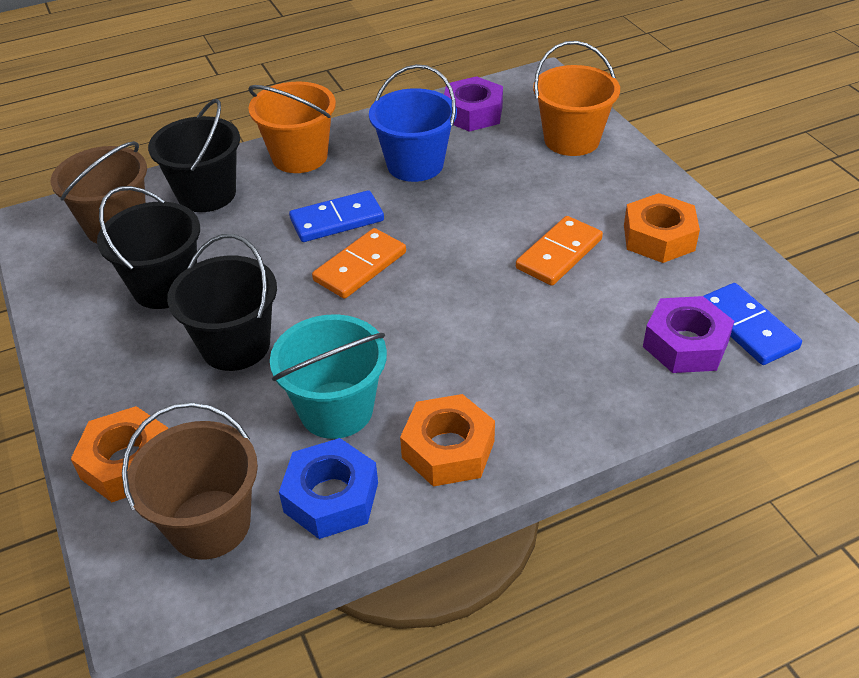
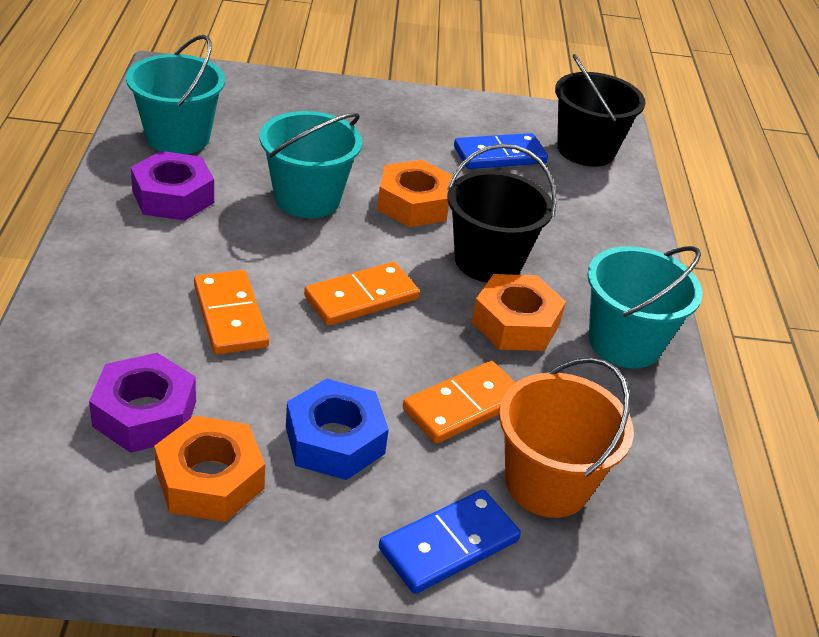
black bucket: [97,186,200,309] [148,99,240,212] [167,234,277,371] = 3 -> [447,144,557,282] [555,54,646,167] = 2
blue bucket: [369,64,457,182] = 1 -> none = 0
brown bucket: [51,141,147,244] [122,402,258,560] = 2 -> none = 0
orange bucket: [248,81,336,173] [533,41,620,156] = 2 -> [499,357,634,518] = 1
orange domino: [312,228,406,299] [516,216,603,286] = 2 -> [194,270,269,355] [304,262,419,326] [403,361,516,444] = 3
turquoise bucket: [270,314,387,439] = 1 -> [126,35,225,154] [259,111,362,218] [587,246,702,368] = 3

